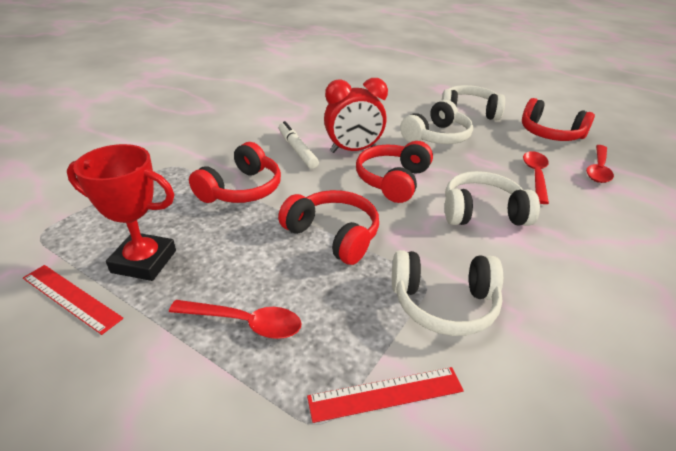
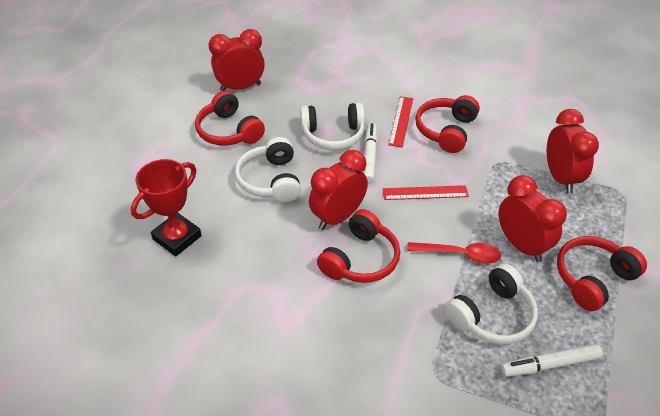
red clock: [324,78,388,153] = 1 -> [209,29,265,91] [309,150,368,230] [499,175,567,262] [547,109,599,194] = 4
red spoon: [169,300,301,339] [523,151,549,204] [586,145,614,183] = 3 -> [407,242,501,264] = 1
white headphones: [392,250,503,336] [400,100,473,144] [441,85,505,120] [445,171,540,226] = 4 -> [235,137,301,202] [300,103,365,150] [445,264,538,344] = 3
white marker: [279,121,319,169] = 1 -> [363,123,377,184] [501,344,603,377] = 2

